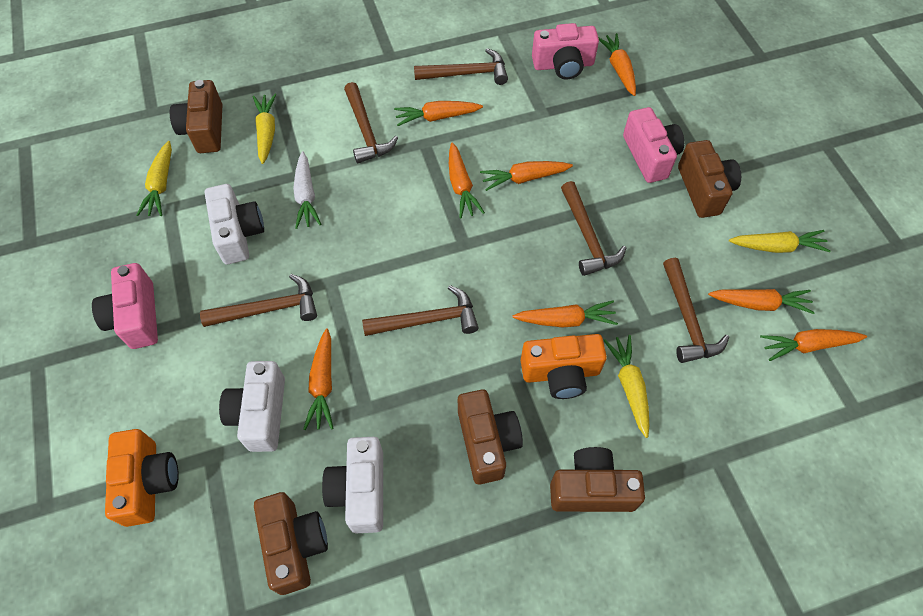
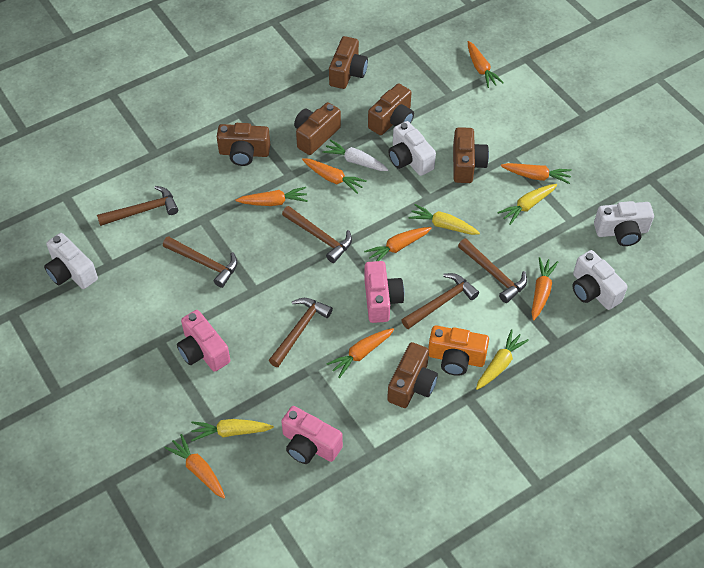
brown camera: [170,80,222,153] [254,492,328,595] [458,389,523,484] [550,447,645,512] [678,140,741,218] = 5 -> [217,123,270,166] [294,102,341,155] [329,36,368,89] [368,84,414,135] [387,342,438,408] [453,127,489,183] = 6
orange camera: [105,429,179,527] [521,334,607,399] = 2 -> [428,325,489,376] = 1
white camera: [205,184,264,264] [219,361,285,452] [322,437,383,533] = 3 -> [44,233,98,289] [388,121,436,176] [572,250,628,310] [594,201,654,246] = 4

